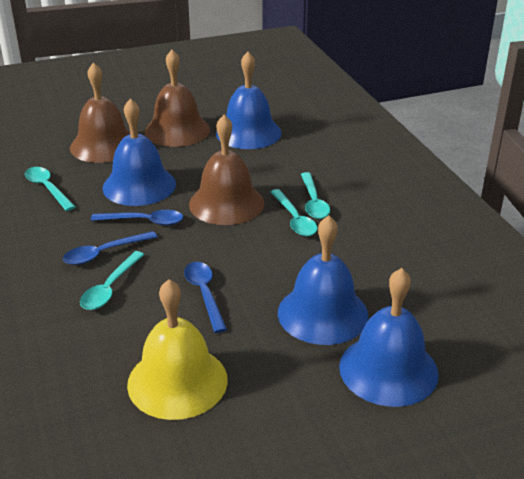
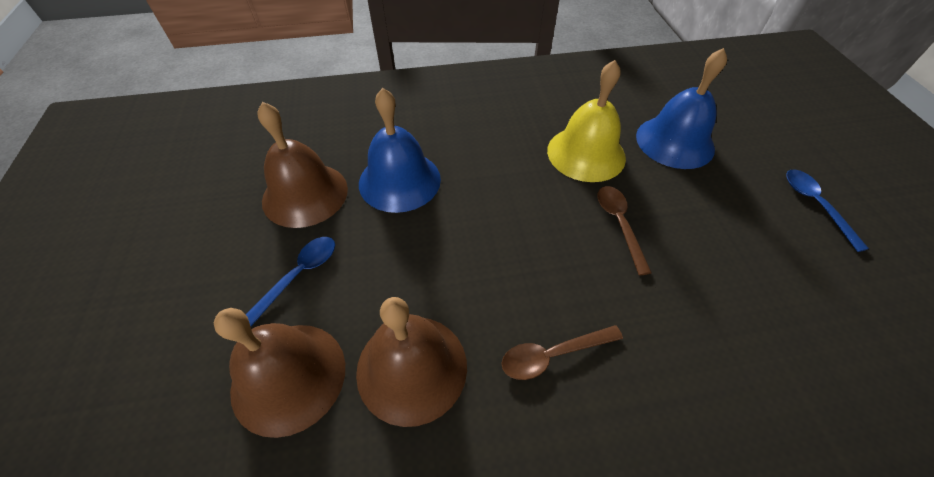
blue bell: [102,98,176,206] [216,52,282,149] [278,215,369,345] [339,268,439,407] = 4 -> [359,88,441,213] [636,48,727,169] = 2
blue spoon: [63,231,157,265] [91,210,183,226] [184,262,227,333] = 3 -> [246,237,335,326] [786,170,869,252] = 2
brown spoon: none = 0 -> [502,325,623,380] [598,186,652,275] = 2
turquoise spoon: [25,167,75,211] [80,251,144,310] [271,189,317,236] [301,172,330,219] = 4 -> none = 0

